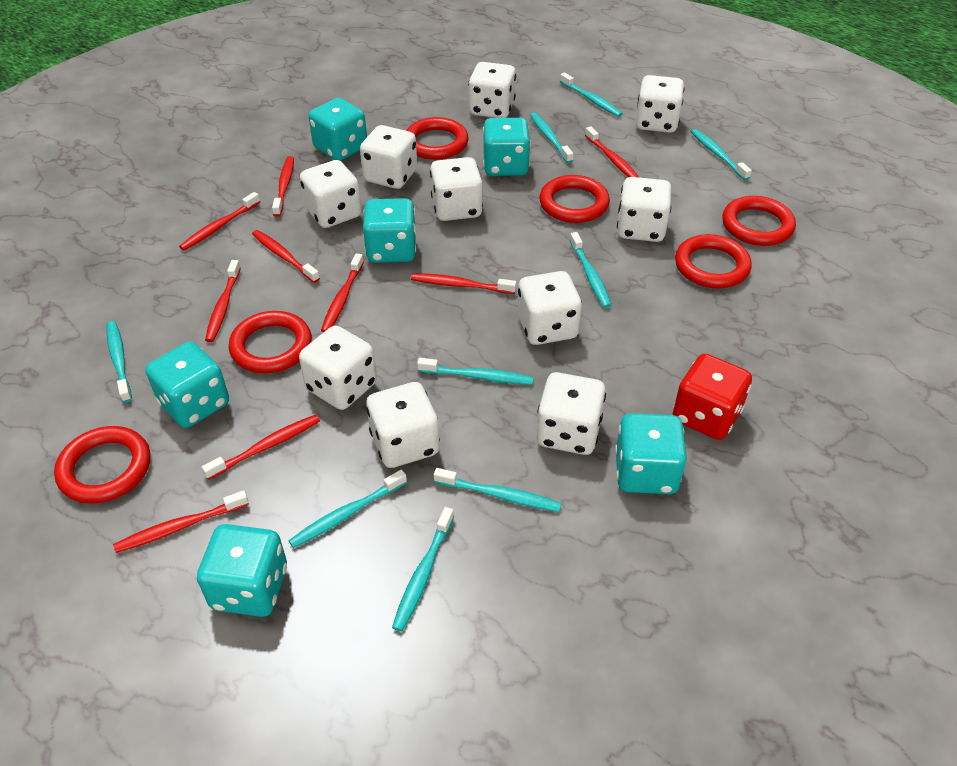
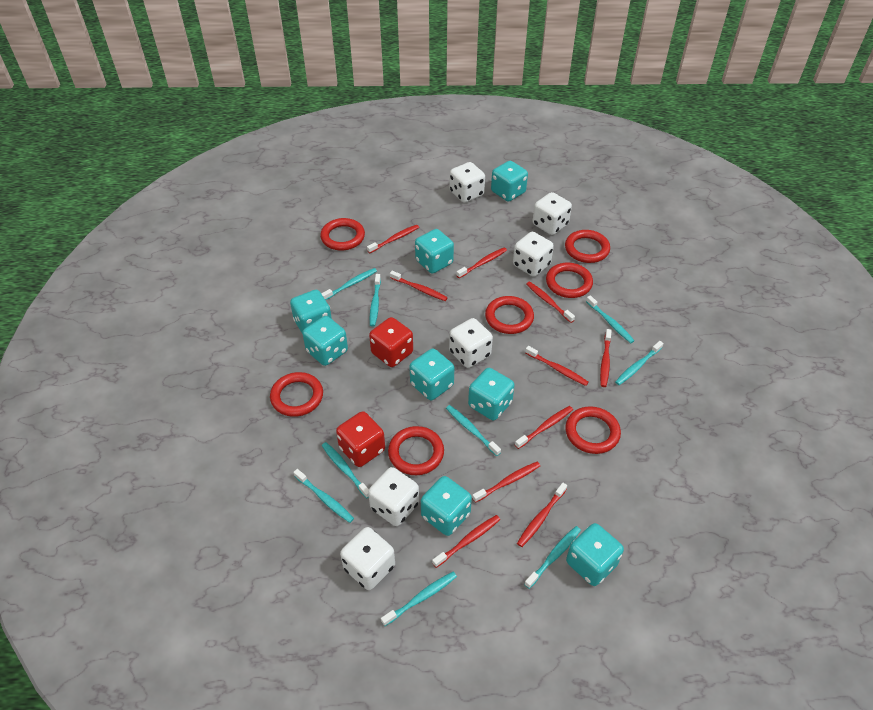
red dice: [673,354,752,440] = 1 -> [336,411,385,467] [369,317,413,367] = 2
red ring: [54,426,150,504] [229,311,312,374] [406,117,469,160] [540,175,610,223] [675,234,752,288] [722,196,796,246] = 6 -> [270,372,323,417] [320,218,365,251] [388,426,444,475] [485,296,534,334] [546,263,593,298] [565,230,610,263] [565,406,621,454] = 7
red toothbrush: [113,490,249,553] [179,192,260,251] [202,414,320,480] [205,260,241,342] [252,230,320,283] [272,156,294,217] [321,253,364,333] [411,273,516,294] [585,126,640,178] = 9 -> [367,225,419,253] [390,271,448,301] [432,515,500,568] [456,247,507,278] [472,462,540,503] [515,406,573,449] [517,483,567,547] [525,346,589,386] [526,281,575,323] [600,329,612,387] = 10
turquoise dice: [145,342,229,428] [197,524,287,617] [309,98,367,161] [363,198,416,263] [483,118,531,176] [615,413,687,494] = 6 -> [290,290,332,333] [302,316,348,366] [409,349,454,400] [415,229,454,274] [421,476,472,536] [468,368,515,420] [491,161,528,202] [566,523,624,586] = 8
white dice: [299,326,377,410] [300,160,362,228] [360,125,417,189] [366,382,440,468] [430,157,483,221] [468,62,516,118] [518,271,582,345] [536,372,606,455] [617,177,671,242] [636,75,685,133] = 10 -> [340,527,395,590] [368,467,419,526] [449,162,485,203] [449,318,493,368] [513,232,554,277] [532,192,572,235] = 6

